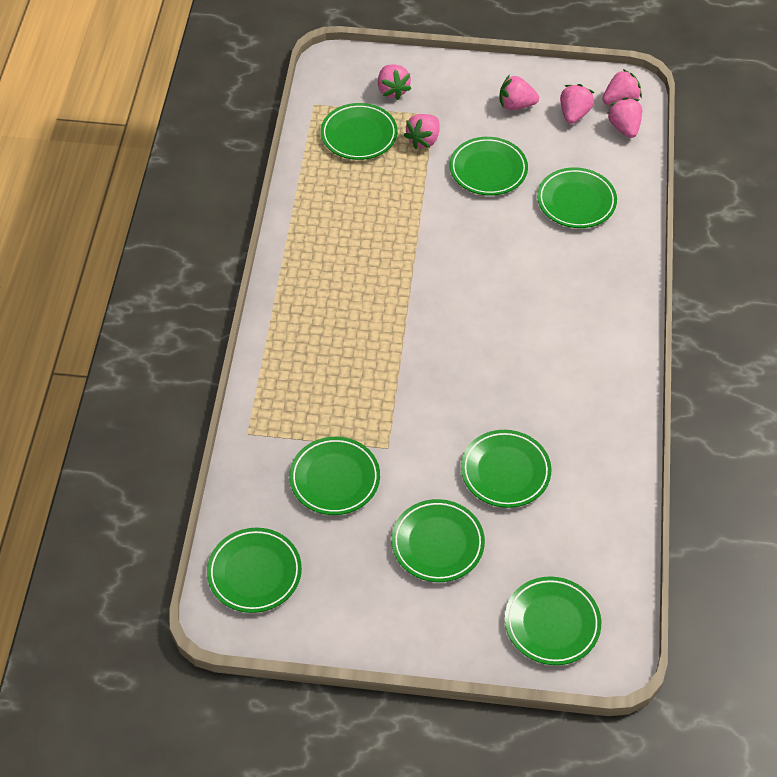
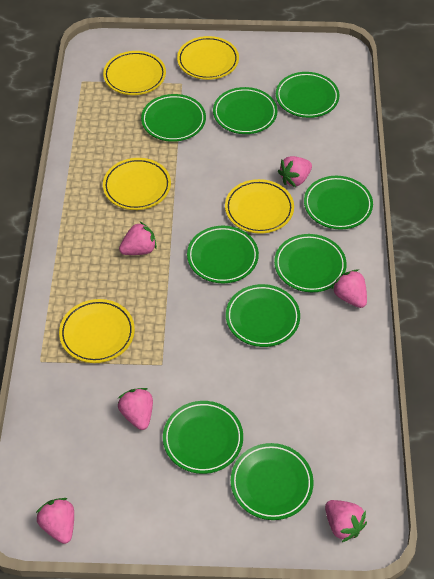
green plate: [207,528,302,613] [289,437,380,515] [321,103,398,160] [391,499,485,582] [450,137,528,196] [461,430,551,508] [505,576,601,665] [537,167,617,228] = 8 -> [141,94,206,142] [163,401,243,474] [187,226,259,283] [213,87,278,134] [226,284,300,347] [231,443,314,520] [274,234,347,292] [276,72,339,118] [304,176,373,229] = 9
yellow plate: none = 0 -> [59,299,135,363] [103,51,166,95] [103,158,171,210] [177,36,239,80] [225,179,294,234] = 5

